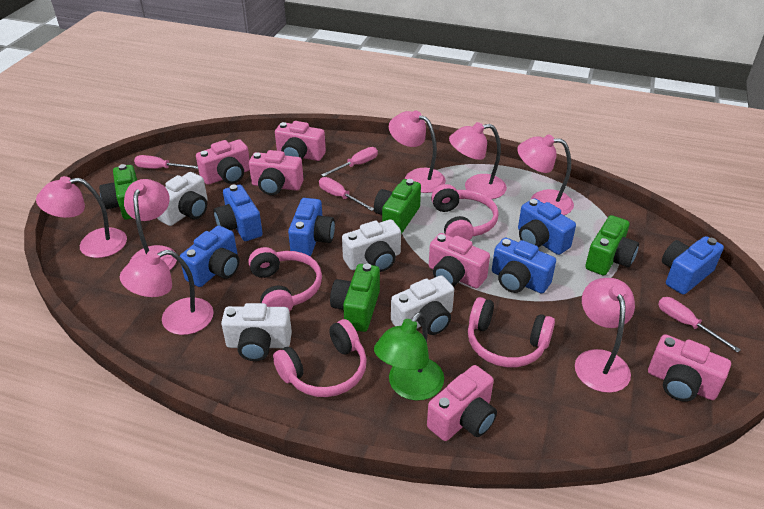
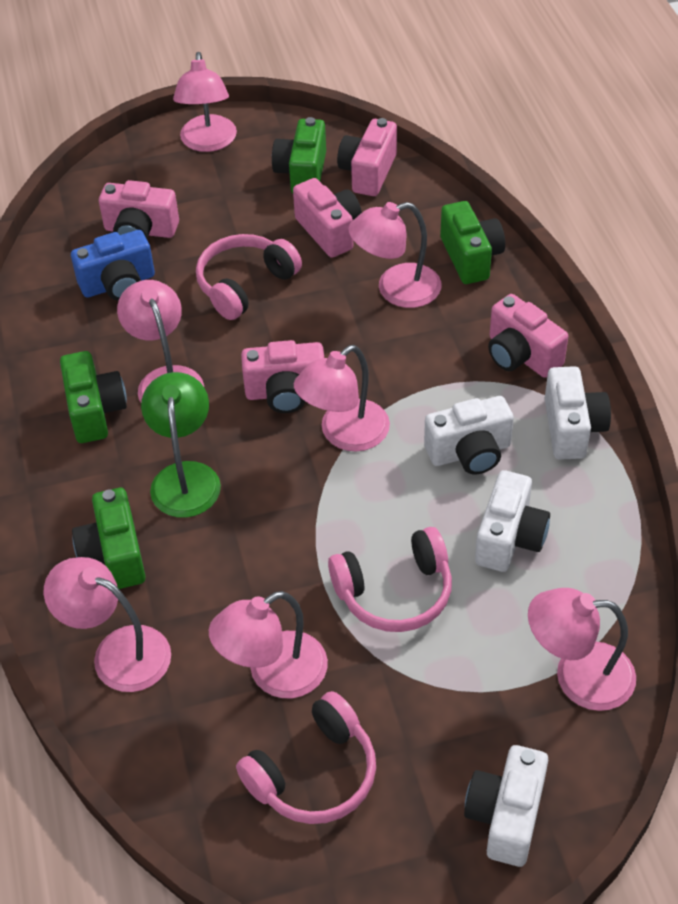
blue camera: [180,225,239,287] [214,185,263,241] [288,198,335,256] [492,237,556,294] [518,198,576,255] [662,236,724,295] = 6 -> [71,230,155,301] = 1
pink camera: [196,139,250,185] [249,150,303,195] [275,121,326,161] [427,365,497,441] [429,233,490,288] [648,334,731,401] = 6 -> [99,180,179,239] [241,340,324,413] [293,178,362,258] [337,118,397,196] [488,294,568,378] = 5
pink headphones: [248,247,322,312] [273,319,367,397] [431,184,499,241] [468,297,555,367] = 4 -> [196,234,302,320] [236,691,376,824] [328,527,452,632] = 3
pink screwdriver: [134,155,198,169] [319,177,374,211] [321,147,378,177] [658,297,741,353] = 4 -> none = 0

